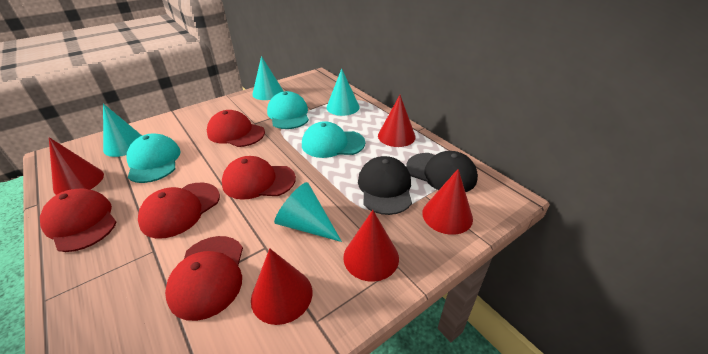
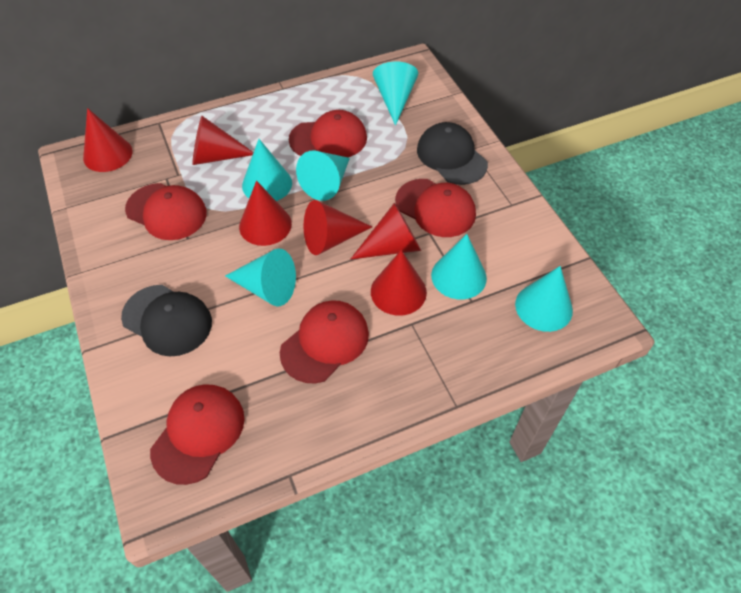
red cone: [49,137,104,195] [251,248,312,325] [343,210,399,282] [378,95,416,147] [422,169,473,235] = 5 -> [83,108,133,172] [192,116,254,165] [239,180,292,246] [304,200,372,255] [350,203,421,260] [371,250,427,316] = 6
turquoise cap: [127,134,181,183] [267,91,309,129] [302,121,365,158] = 3 -> none = 0
turquoise cone: [103,104,142,157] [252,56,284,100] [274,182,342,242] [327,69,360,116] = 4 -> [225,249,296,306] [242,139,292,201] [296,150,350,201] [373,62,418,126] [431,234,487,299] [515,266,573,332] = 6

